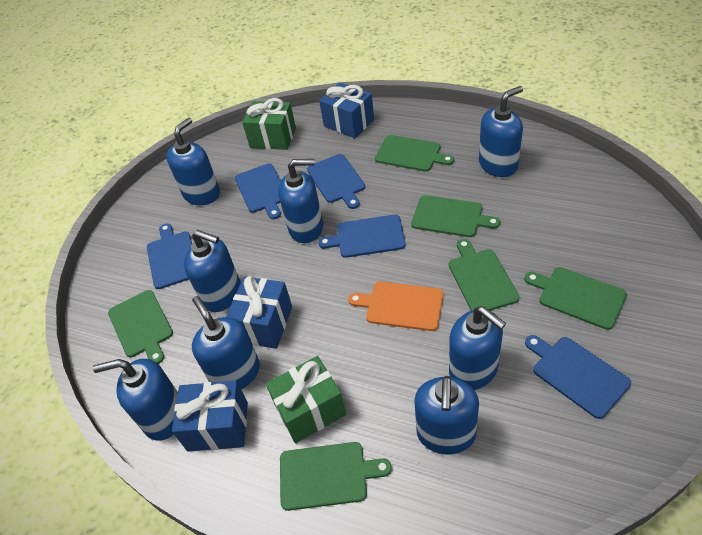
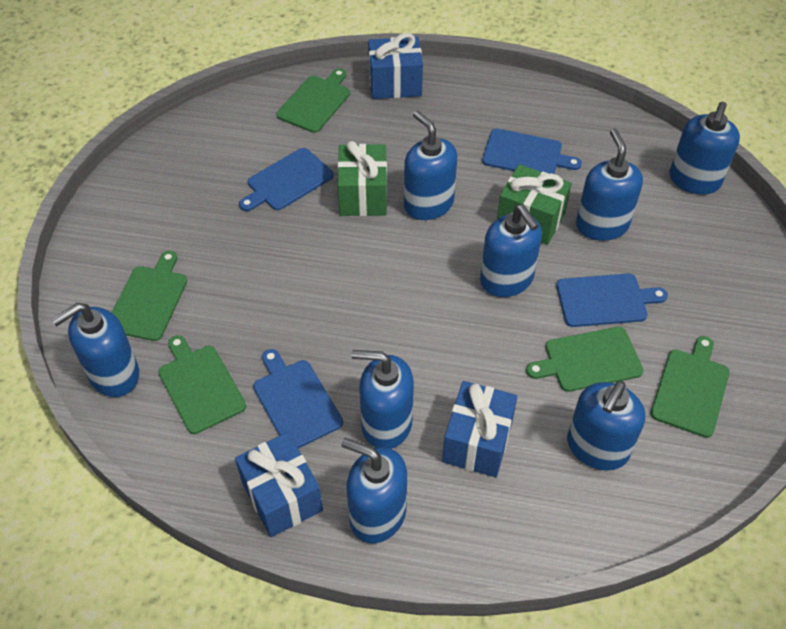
blue cutting board: [147,223,192,289] [235,163,281,219] [307,154,365,209] [318,214,406,258] [525,335,631,419] = 5 -> [239,148,334,211] [253,349,343,448] [482,129,582,174] [556,273,668,327] = 4
green cutting board: [108,290,173,364] [280,442,392,511] [375,135,454,172] [411,195,500,237] [449,239,519,311] [524,267,627,330] = 6 -> [112,251,187,341] [158,335,246,434] [276,69,350,133] [526,327,644,392] [651,336,730,438] = 5
orange cutting board: [348,282,443,331] = 1 -> none = 0

